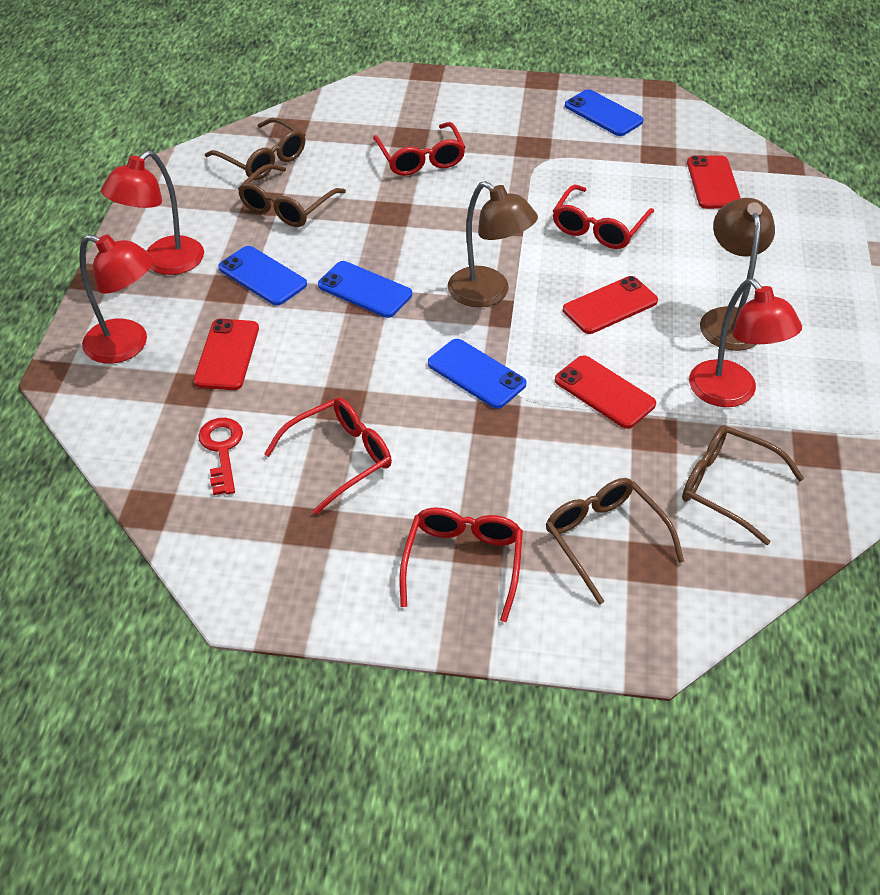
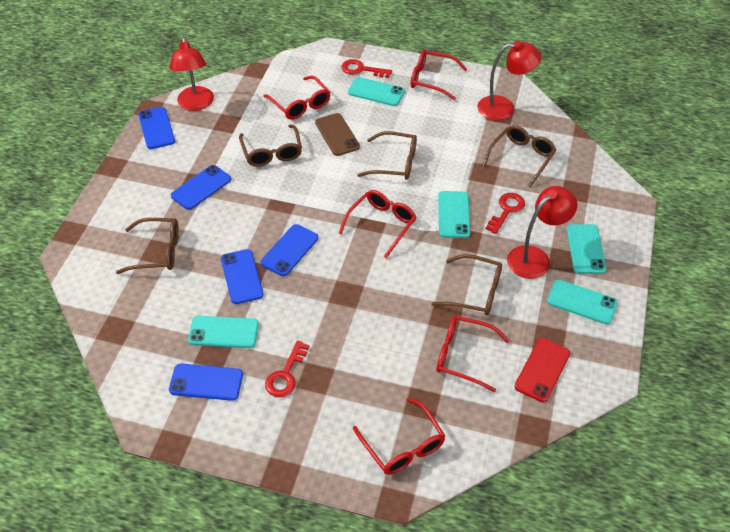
blue phone: [218,246,307,305] [318,261,412,318] [428,339,527,409] [565,89,644,136] = 4 -> [138,107,175,149] [169,363,243,401] [171,165,231,210] [221,249,264,304] [261,224,318,276] = 5
brown glasses: [205,118,306,180] [238,164,346,227] [546,478,684,605] [682,425,804,545] = 4 -> [116,218,179,274] [239,125,302,167] [357,131,417,180] [431,254,502,316] [483,125,556,187] = 5
brown lamp: [448,181,538,307] [700,198,775,351] = 2 -> none = 0
brown phone: none = 0 -> [315,113,360,156] = 1
red glasses: [264,397,392,515] [373,122,466,176] [399,507,523,622] [553,184,654,249] = 4 -> [263,76,331,120] [339,190,417,258] [353,397,445,475] [411,49,467,100] [436,316,510,392] = 5
red key: [198,418,243,495] = 1 -> [265,341,309,397] [341,59,392,78] [485,193,525,234] = 3
red phone: [194,319,259,390] [555,355,656,429] [563,276,658,334] [687,155,740,209] = 4 -> [514,338,570,402] = 1
turquoise phone: none = 0 -> [188,316,259,348] [348,77,405,106] [438,191,470,238] [547,280,618,324] [567,224,606,274] = 5

